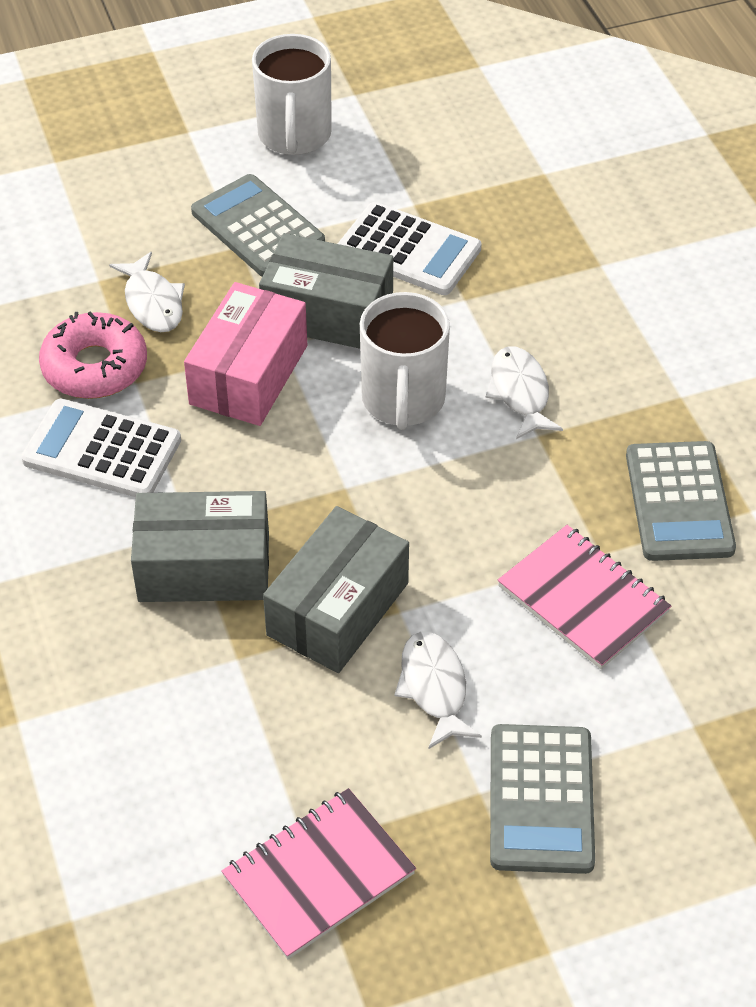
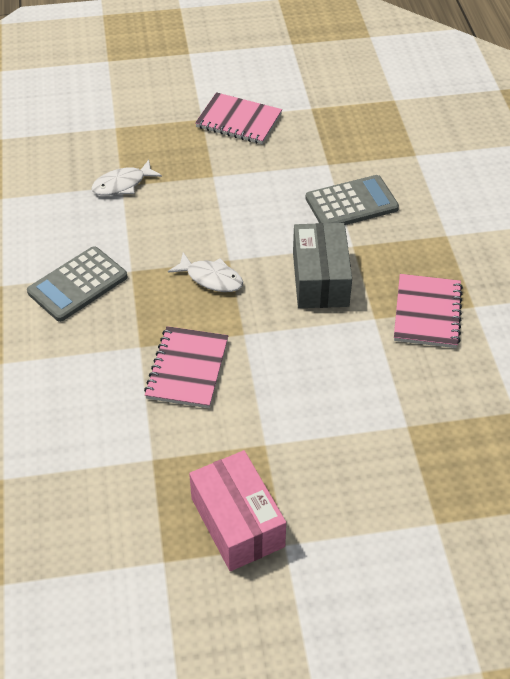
grey box: [131,491,269,602] [259,233,393,349] [263,506,409,673] = 3 -> [293,223,352,308] = 1
grey calculator: [191,174,325,276] [490,724,595,874] [626,441,736,561] = 3 -> [27,246,127,322] [305,175,399,225] = 2
pink donut: [39,311,147,399] = 1 -> none = 0
pink notebook: [221,788,416,959] [498,525,671,669] = 2 -> [144,326,228,408] [195,92,282,144] [394,274,463,348] = 3
white calculator: [21,399,181,497] [338,202,481,295] = 2 -> none = 0
white fish: [109,252,185,332] [394,631,482,749] [486,346,563,439] = 3 -> [91,160,162,196] [168,252,243,292] = 2
white mug: [252,34,332,155] [360,292,450,430] = 2 -> none = 0

